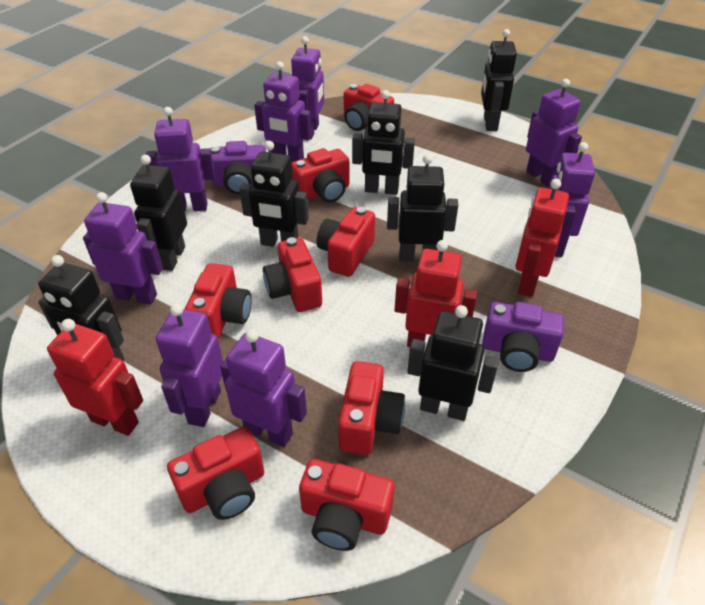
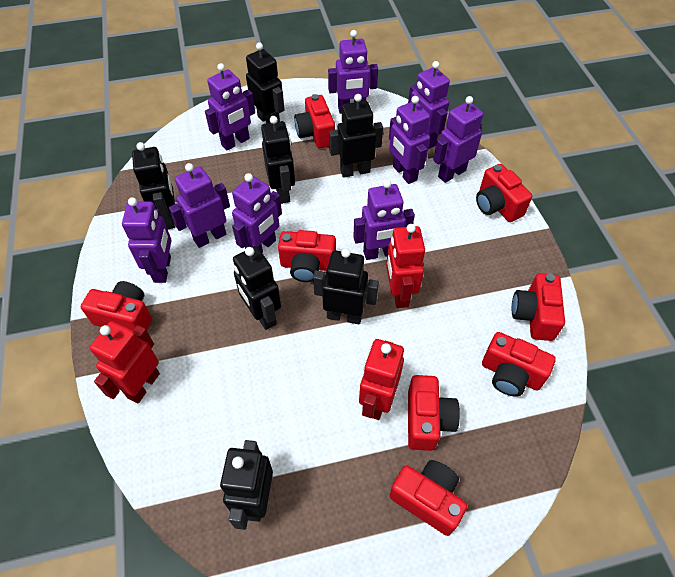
purple camera: [210,141,266,194] [482,302,564,372] = 2 -> none = 0
purple robot: [83,192,163,304] [146,107,215,211] [156,304,223,427] [220,329,307,447] [254,61,312,162] [291,36,324,140] [526,79,582,187] [549,142,595,257] = 8 -> [122,197,171,283] [169,163,230,248] [205,63,255,151] [232,173,282,253] [328,30,378,114] [353,179,415,260] [389,96,430,184] [408,61,450,149] [433,96,483,183] = 9

